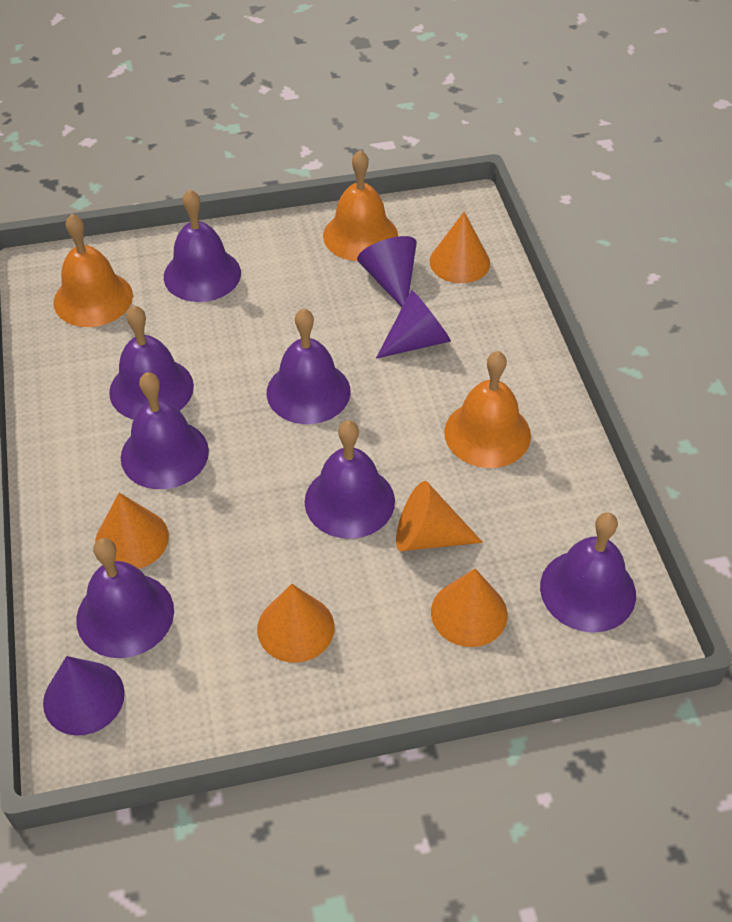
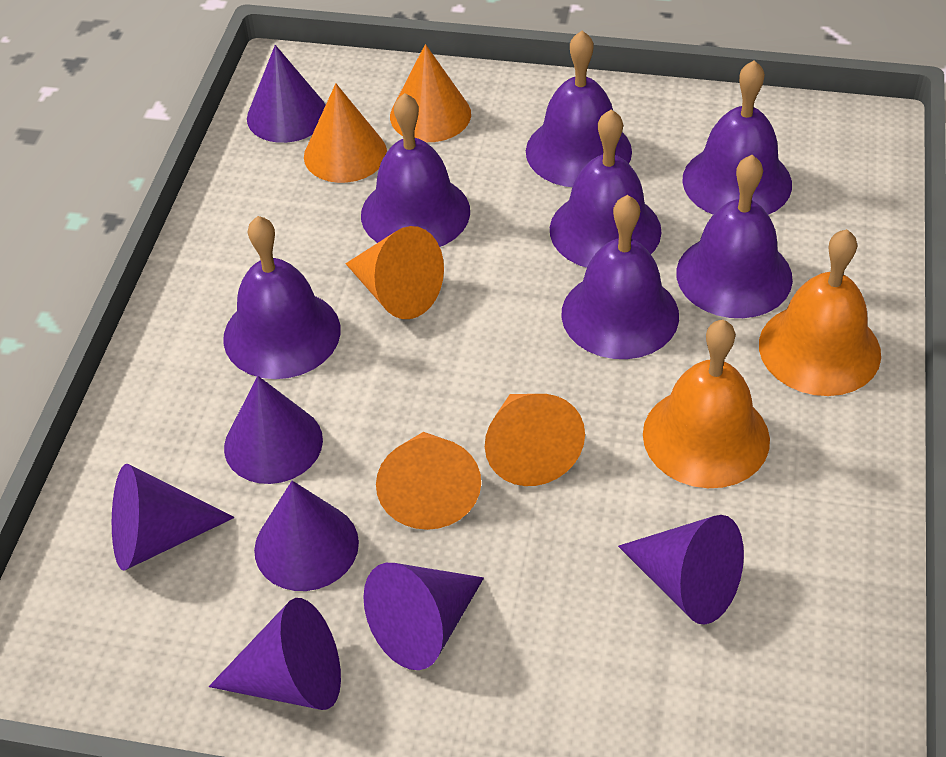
orange bell: [54,214,133,327] [323,150,398,261] [444,351,531,468] = 3 -> [643,320,770,488] [759,229,881,396] = 2
purple cone: [43,656,125,736] [357,236,417,307] [376,290,451,359] = 3 -> [112,464,234,570] [209,598,341,710] [224,376,323,484] [247,45,326,143] [254,481,359,591] [363,563,484,670] [618,515,744,625] = 7

